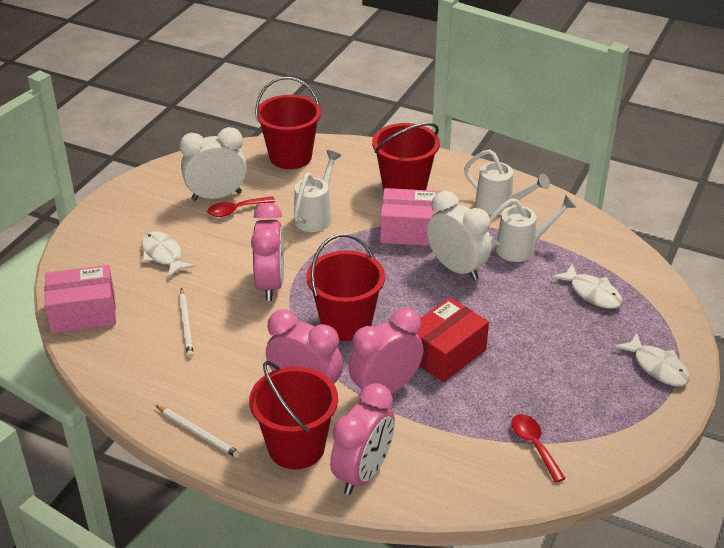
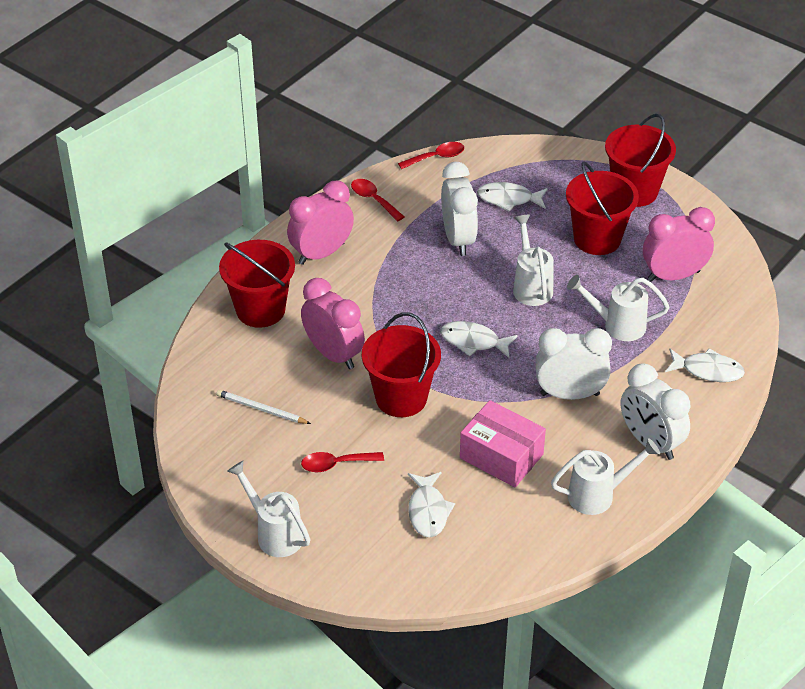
pink box: [44,265,116,333] [380,188,441,246] = 2 -> [460,400,546,487] = 1
pink clock: [251,203,284,301] [266,310,343,384] [330,383,395,495] [348,308,424,401] = 4 -> [287,181,354,265] [301,278,365,369] [643,207,715,282] = 3
red box: [416,297,489,382] = 1 -> none = 0
red spoon: [207,196,276,217] [511,414,566,483] = 2 -> [301,452,384,472] [351,179,404,221] [398,142,464,169] = 3
white clock: [180,127,247,201] [427,191,492,280] = 2 -> [441,162,478,256] [535,328,612,400] [621,363,691,460] = 3
white fish: [142,231,195,278] [552,264,622,309] [614,333,690,386] = 3 -> [408,472,455,537] [440,321,518,358] [477,182,548,212] [665,348,745,382] = 4
white pencil: [155,405,241,458] [179,288,194,358] = 2 -> [216,390,311,424] = 1
white watering can: [294,150,342,232] [464,149,550,215] [490,195,576,262] = 3 -> [227,461,311,557] [513,215,554,306] [551,438,660,515] [567,275,669,341] = 4

